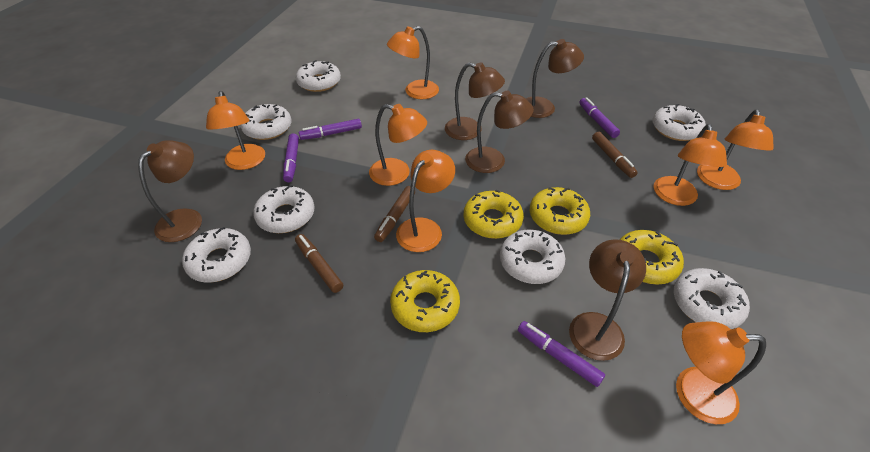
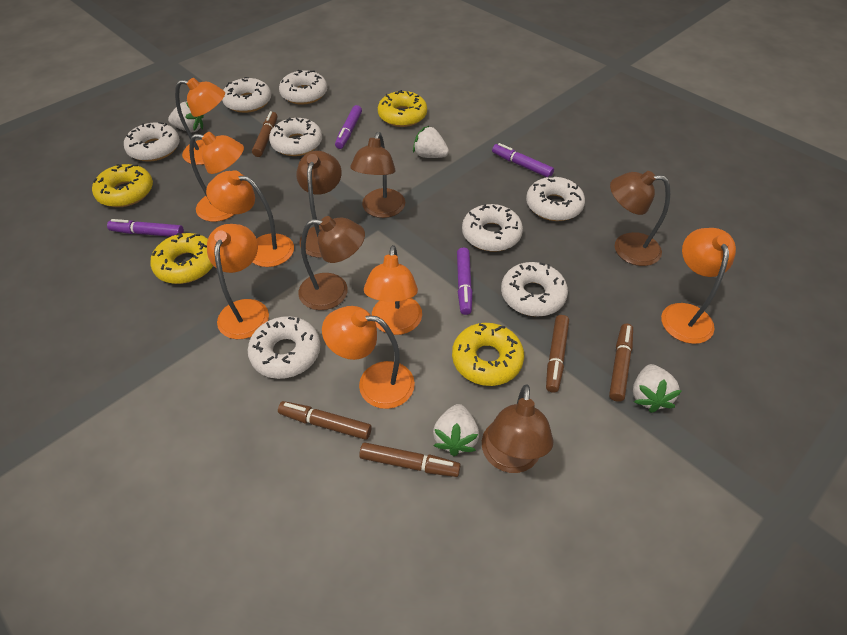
brown marker: [295,234,343,293] [374,186,415,242] [592,132,638,178] = 3 -> [252,111,278,157] [278,401,372,440] [359,442,461,477] [546,315,569,393] [609,323,633,402] = 5
white donut: [182,227,251,282] [240,104,291,140] [253,185,315,233] [296,60,341,92] [500,230,565,284] [653,104,706,141] [674,268,750,329] = 7 -> [124,122,180,162] [222,77,271,113] [248,316,320,379] [269,117,322,156] [279,70,327,104] [462,204,523,252] [501,262,568,317] [526,176,585,221] = 8
white strawberry: none = 0 -> [168,102,204,132] [413,126,449,158] [433,404,479,456] [633,364,682,413] = 4

